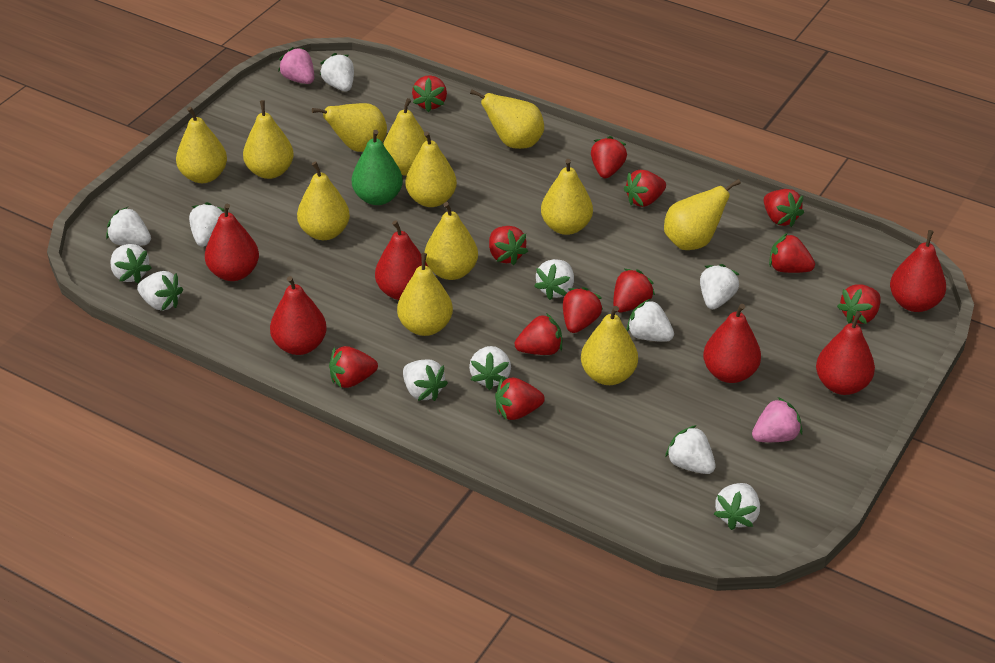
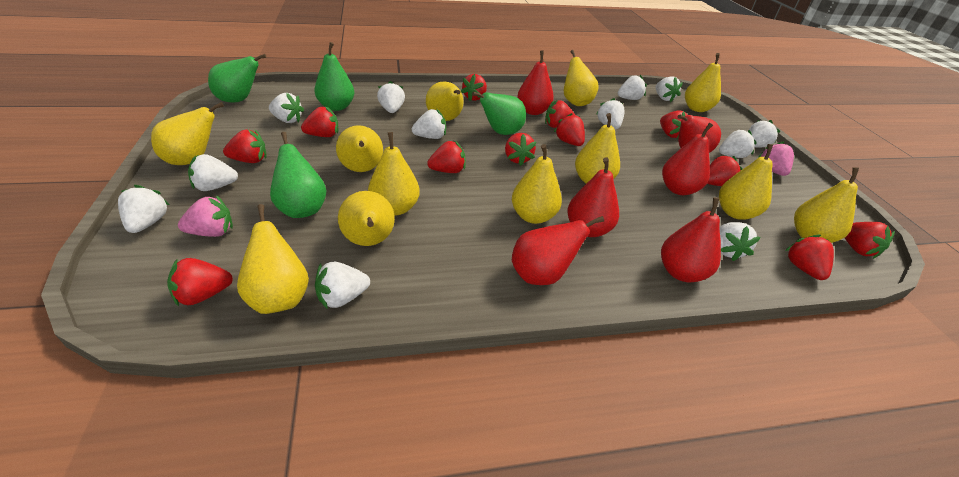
green pear: [352,130,403,205] = 1 -> [208,54,267,103] [270,132,326,218] [314,42,354,111] [472,91,526,135] = 4

